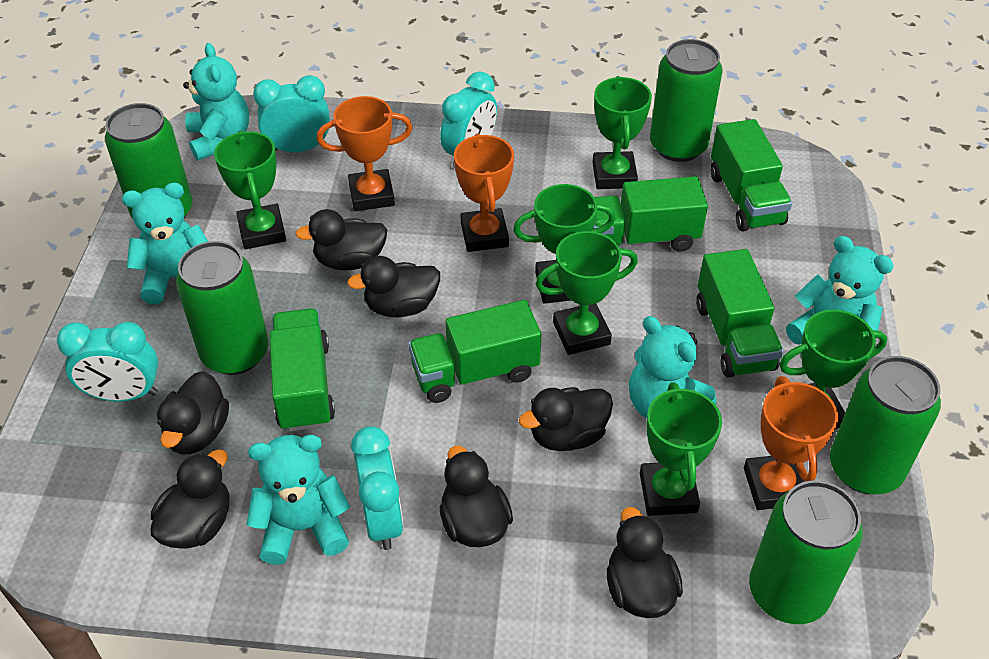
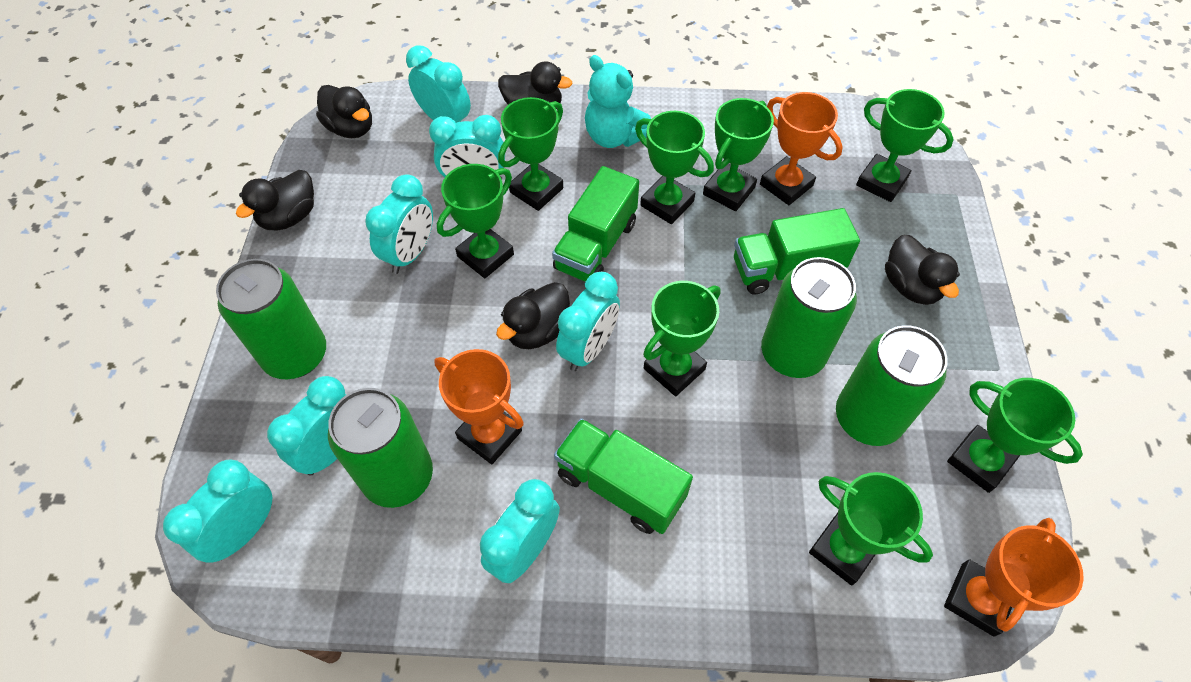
black duck: [151,449,229,549] [157,371,229,455] [295,209,387,271] [347,256,440,318] [440,446,513,547] [519,387,613,451] [607,507,683,618] = 7 -> [236,170,314,230] [316,85,372,138] [496,282,570,349] [498,61,572,109] [885,235,960,305] = 5
green can: [105,103,192,219] [176,241,268,375] [650,39,723,162] [749,481,863,624] [830,356,941,494] = 5 -> [216,259,326,379] [328,388,433,508] [761,257,857,378] [836,325,948,446] = 4
green trophy: [214,131,286,249] [513,184,616,304] [536,231,638,355] [592,76,652,189] [640,382,722,516] [779,309,887,429] = 6 -> [437,164,514,278] [498,97,563,211] [635,111,714,224] [643,281,721,396] [703,98,774,211] [809,472,933,585] [856,89,954,202] [947,378,1083,493] = 8
green truck: [269,308,335,432] [408,300,541,403] [593,176,708,252] [696,249,783,377] [710,119,792,232] = 5 -> [552,166,639,282] [554,418,693,534] [734,208,860,295] = 3
turquoise clock: [57,322,158,402] [253,75,330,152] [351,426,403,550] [440,72,497,168] = 4 -> [163,460,272,563] [267,376,346,475] [365,174,433,274] [406,45,471,123] [429,115,505,179] [480,479,560,583] [556,272,620,371] = 7
turquoise teddy bear: [122,183,208,304] [183,43,249,160] [246,435,350,565] [629,316,716,418] [786,236,894,345] = 5 -> [585,55,651,148] = 1

